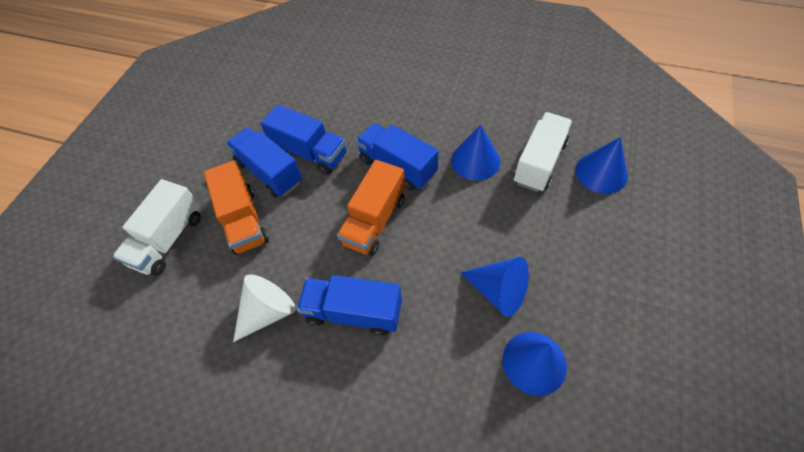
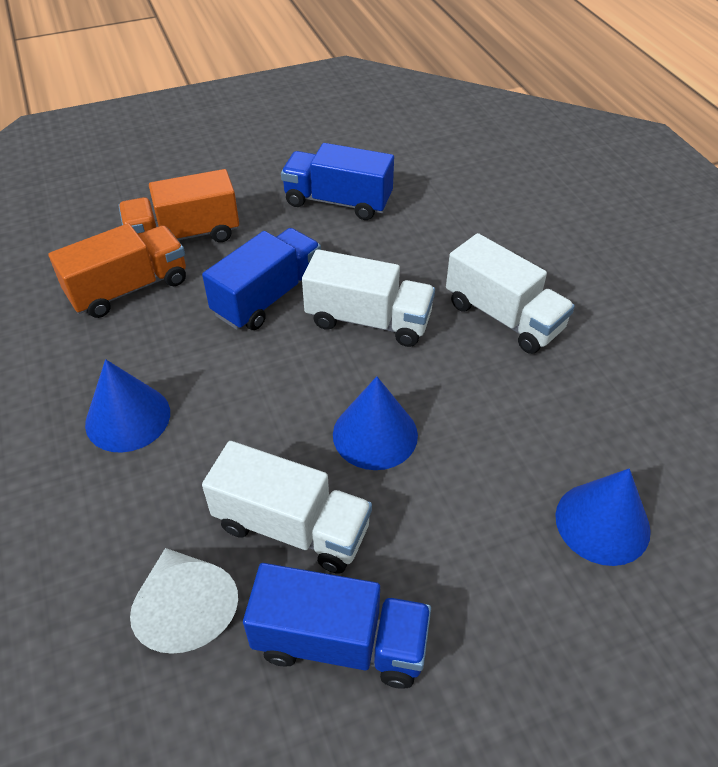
blue cone: [451,125,500,181] [461,257,529,317] [502,332,567,396] [575,137,628,194] = 4 -> [85,359,170,453] [333,376,418,470] [555,468,651,566] = 3
blue truck: [226,128,302,197] [260,104,347,175] [297,275,402,336] [356,123,438,191] = 4 -> [202,228,321,330] [243,563,431,689] [281,143,394,220] = 3
white truck: [113,179,201,276] [513,112,572,192] = 2 -> [202,441,372,574] [302,249,435,347] [446,233,575,354] = 3

